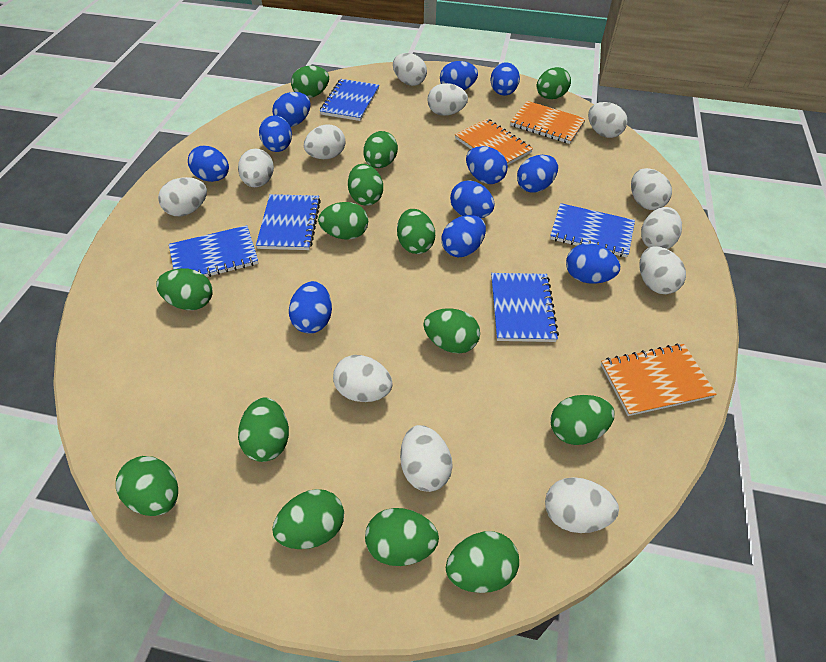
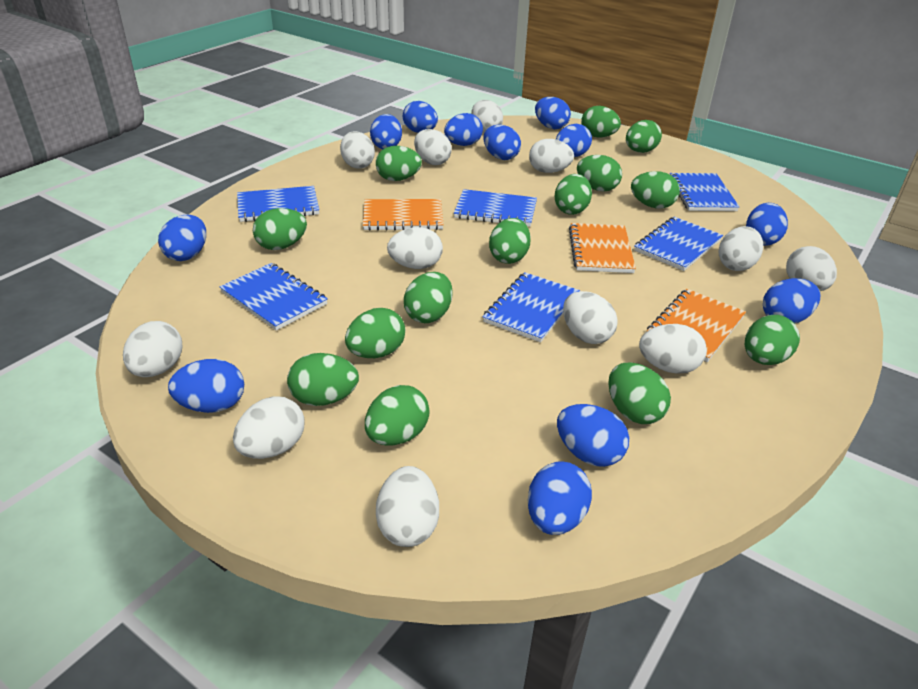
blue egg: [188,146,229,182] [259,116,292,152] [272,92,311,127] [289,281,332,333] [440,61,478,90] [441,215,486,257] [450,180,495,218] [466,146,508,184] [491,62,520,96] [517,155,558,193] [566,243,620,284] = 11 -> [158,215,206,261] [168,359,244,413] [370,114,402,149] [403,101,438,133] [444,113,483,146] [484,125,521,160] [528,461,592,535] [535,97,571,129] [556,124,592,157] [557,404,629,467] [746,203,788,246] [763,278,820,324] = 12
blue notebook: [169,225,258,277] [256,194,321,250] [320,79,379,121] [491,273,559,342] [550,203,635,258] = 5 -> [219,263,328,330] [237,186,319,222] [454,189,537,227] [483,272,580,342] [634,217,723,271] [670,173,739,211] = 6

